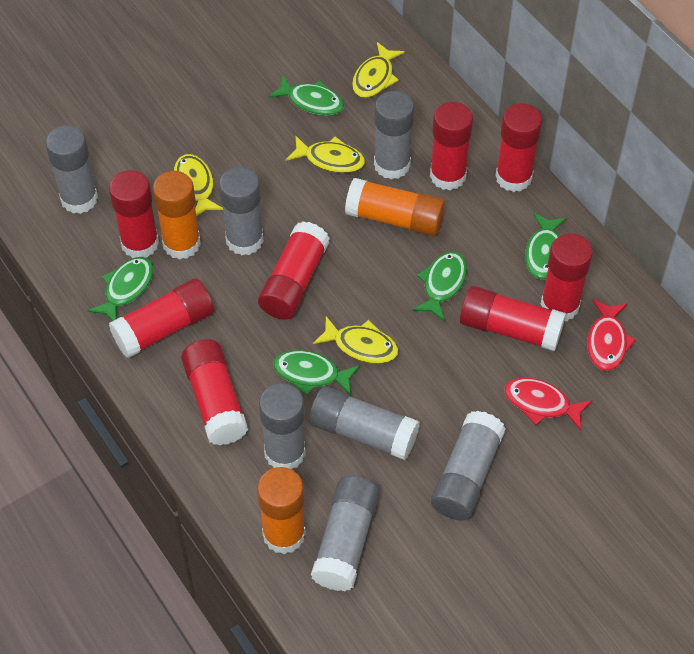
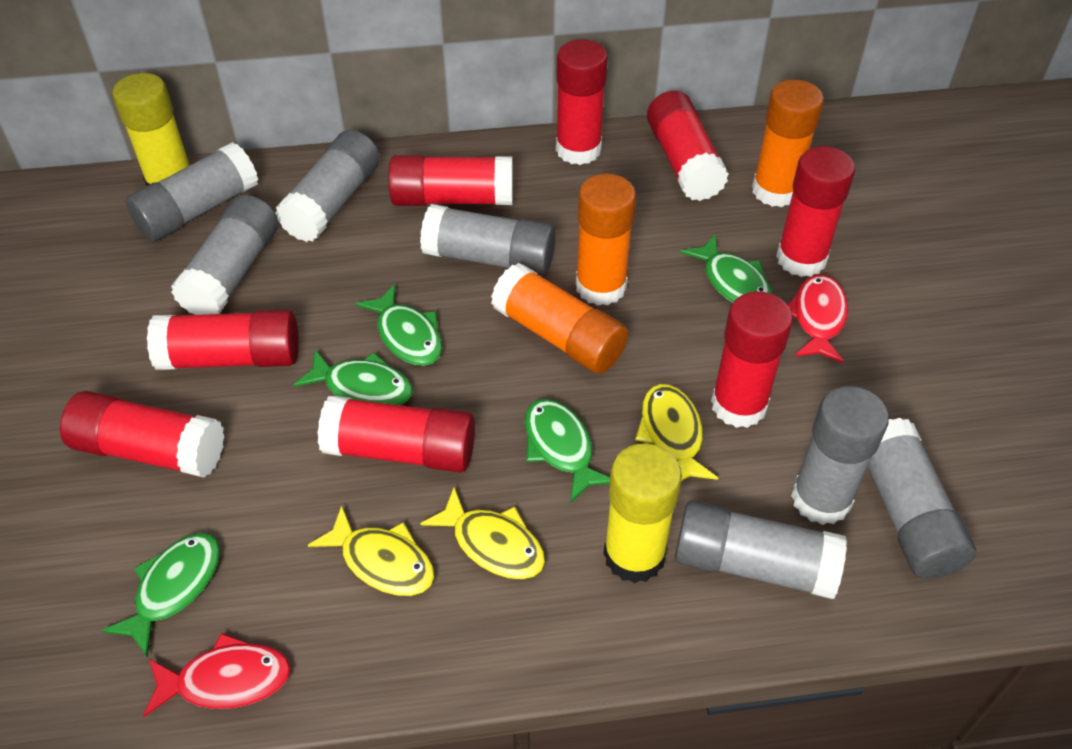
yellow fish: [174,154,223,216] [286,135,365,173] [313,316,399,364] [352,42,405,98] = 4 -> [308,506,434,596] [420,487,545,579] [635,384,718,481] = 3
yellow glue stick: none = 0 -> [112,73,190,186] [603,443,682,583] = 2

